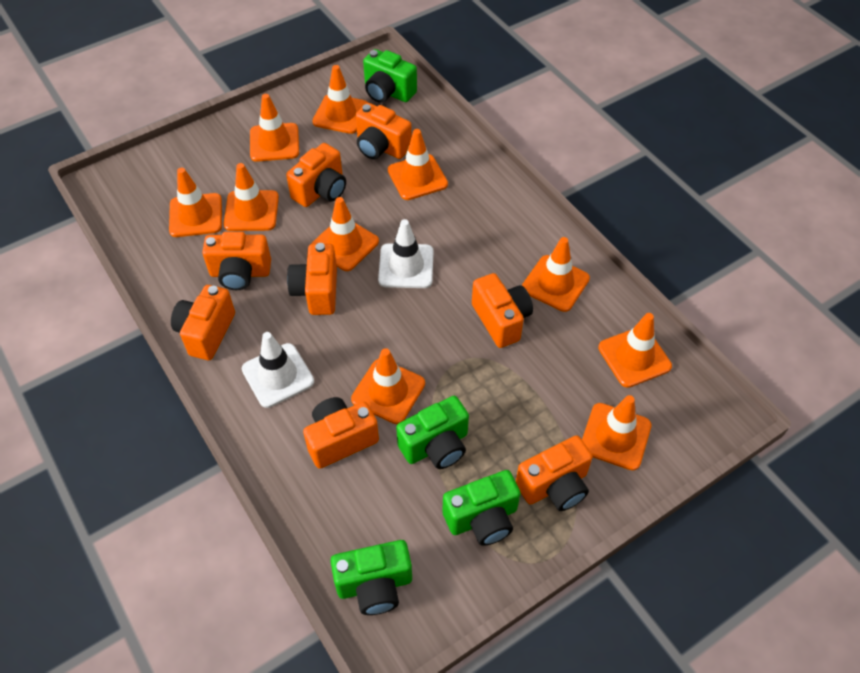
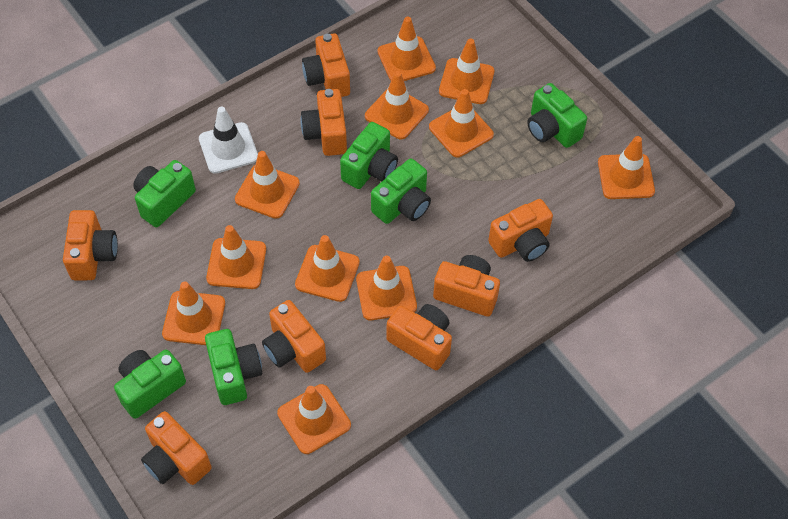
green camera: [331,540,412,615] [363,49,417,103] [396,396,469,469] [442,470,521,546] = 4 -> [114,350,186,419] [133,160,196,227] [205,329,262,405] [340,122,398,189] [371,158,431,224] [527,83,587,148] = 6
orange traffic cone: [169,168,222,237] [223,163,279,231] [250,94,299,162] [311,197,379,271] [312,65,368,134] [351,348,425,424] [388,129,448,200] [522,237,590,312] [582,395,651,470] [598,313,672,388] = 10 -> [162,281,225,345] [206,225,266,289] [235,151,300,219] [277,384,351,454] [295,235,360,302] [356,256,417,320] [365,71,429,139] [378,17,436,81] [429,89,494,157] [439,39,494,104] [598,136,655,199] = 11
white traffic cone: [242,332,314,408] [378,219,434,288] = 2 -> [199,107,258,174] = 1

